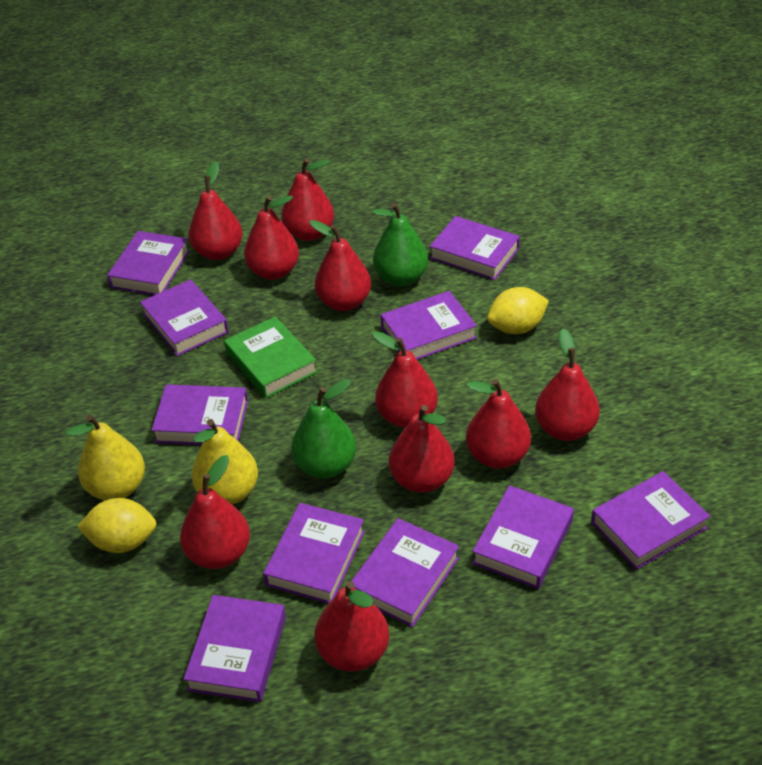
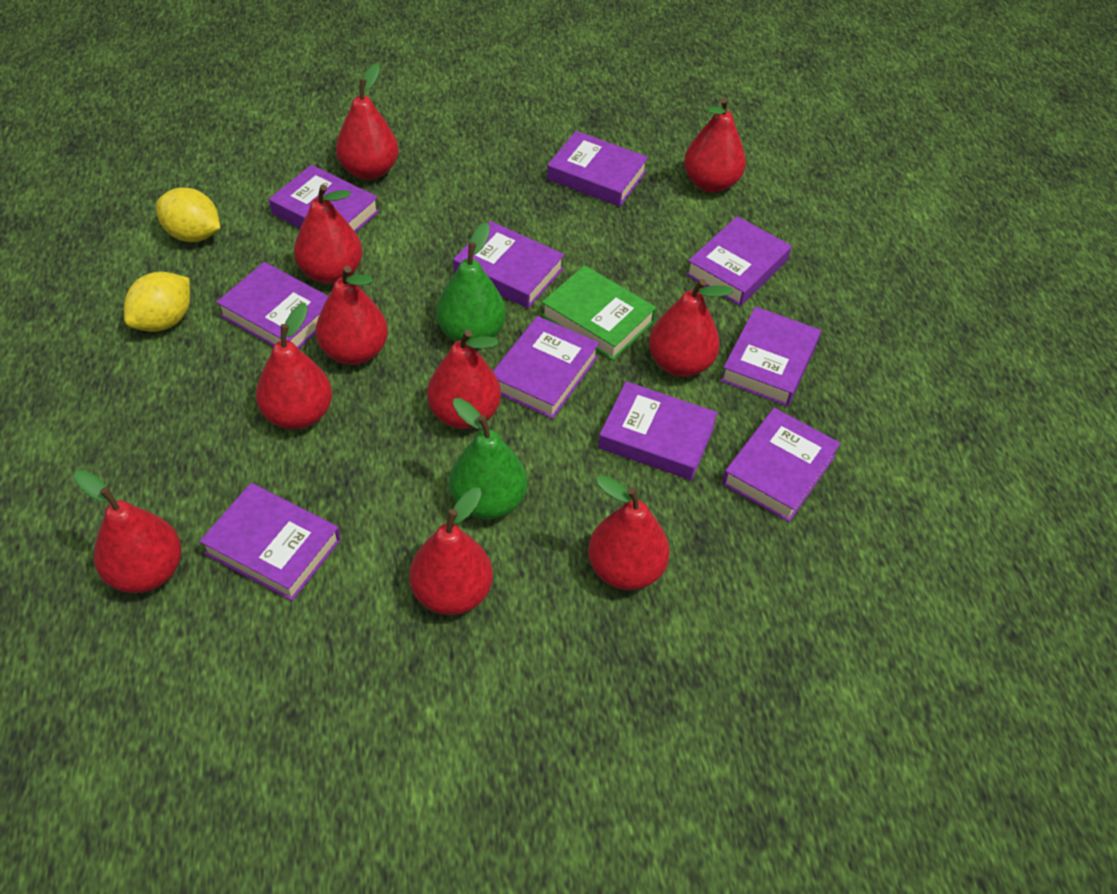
yellow pear: [66,414,145,500] [192,419,258,504] = 2 -> none = 0

